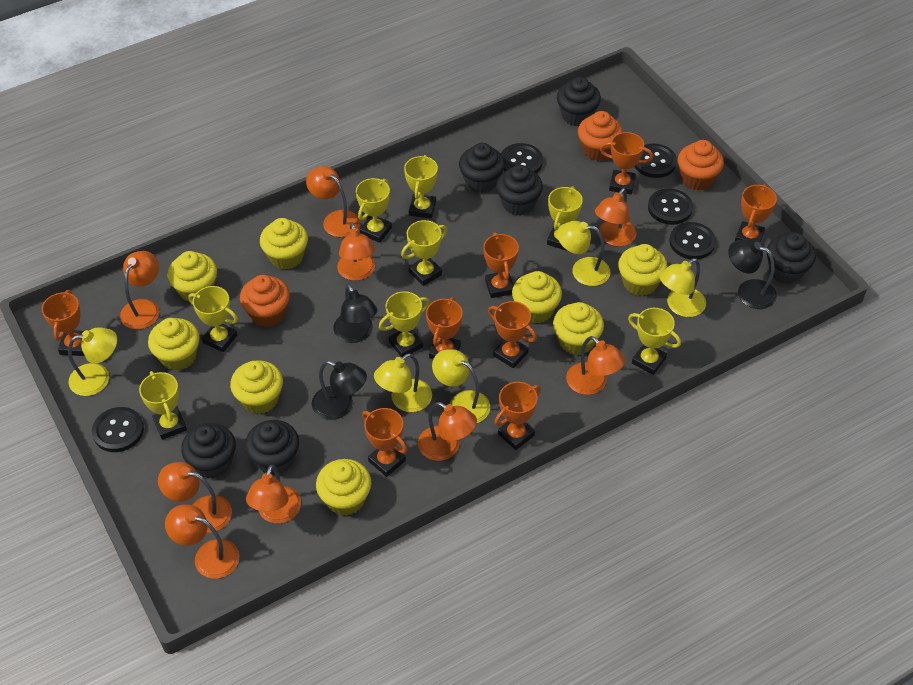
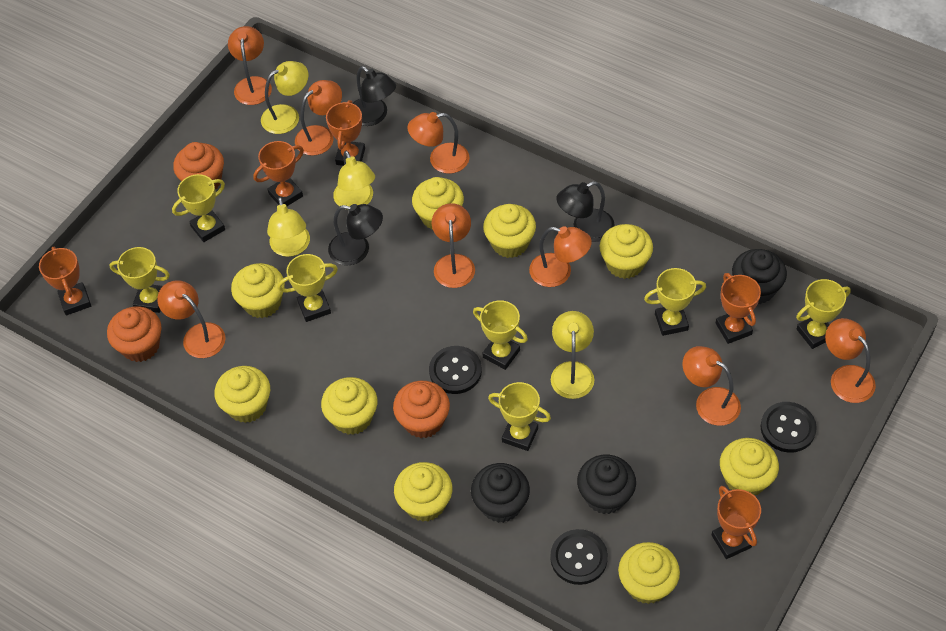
black button: [92,407,144,452] [501,143,543,173] [634,144,677,178] [648,188,693,225] [670,222,716,259] = 5 -> [429,346,482,394] [550,529,608,585] [761,402,817,453] = 3
black cupcake: [181,423,236,478] [245,420,299,475] [459,143,505,193] [496,165,543,215] [557,77,601,126] [767,232,816,284] = 6 -> [471,463,530,523] [577,455,636,514] [732,249,787,304] = 3
orange lamp: [120,251,159,330] [158,462,232,533] [165,504,239,579] [246,465,301,523] [306,166,360,237] [337,222,375,281] [418,402,477,461] [566,336,625,395] [595,188,637,246] = 9 -> [157,280,226,358] [228,26,272,105] [295,80,342,156] [407,112,470,174] [432,203,475,288] [529,226,592,287] [682,346,741,426] [825,318,876,403] = 8
orange trophy: [42,290,85,356] [362,408,407,477] [426,297,462,359] [483,232,519,298] [488,301,537,368] [494,382,541,450] [600,132,653,195] [735,184,777,243] = 8 -> [39,247,91,315] [253,141,304,206] [326,100,365,166] [712,486,761,559] [716,273,761,344] = 5
yellow cupcake: [148,318,200,371] [168,251,217,302] [230,360,283,414] [260,218,308,270] [316,459,371,516] [512,271,562,323] [553,302,604,355] [618,244,668,296] = 8 -> [214,366,270,423] [231,263,285,318] [321,377,378,435] [394,462,452,522] [412,177,464,230] [483,204,536,258] [599,224,653,279] [618,542,680,604] [720,438,779,495] = 9
yellow lamp: [68,327,117,396] [374,353,432,412] [432,349,490,423] [557,221,610,286] [659,258,706,317] = 5 -> [261,61,308,134] [267,197,310,257] [333,151,375,210] [551,311,594,399] = 4
yellow trophy: [139,371,187,440] [188,286,238,352] [356,178,392,243] [379,291,430,358] [401,220,447,286] [404,155,438,219] [547,186,583,251] [628,308,681,375] = 8 -> [110,247,170,313] [172,174,225,242] [278,254,338,322] [473,300,528,370] [488,382,551,451] [644,268,706,336] [796,279,851,349] = 7

